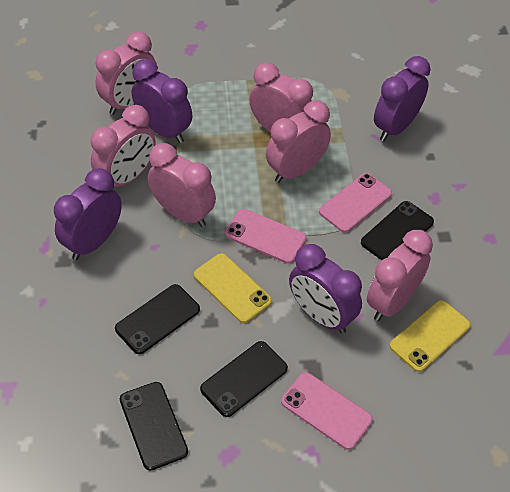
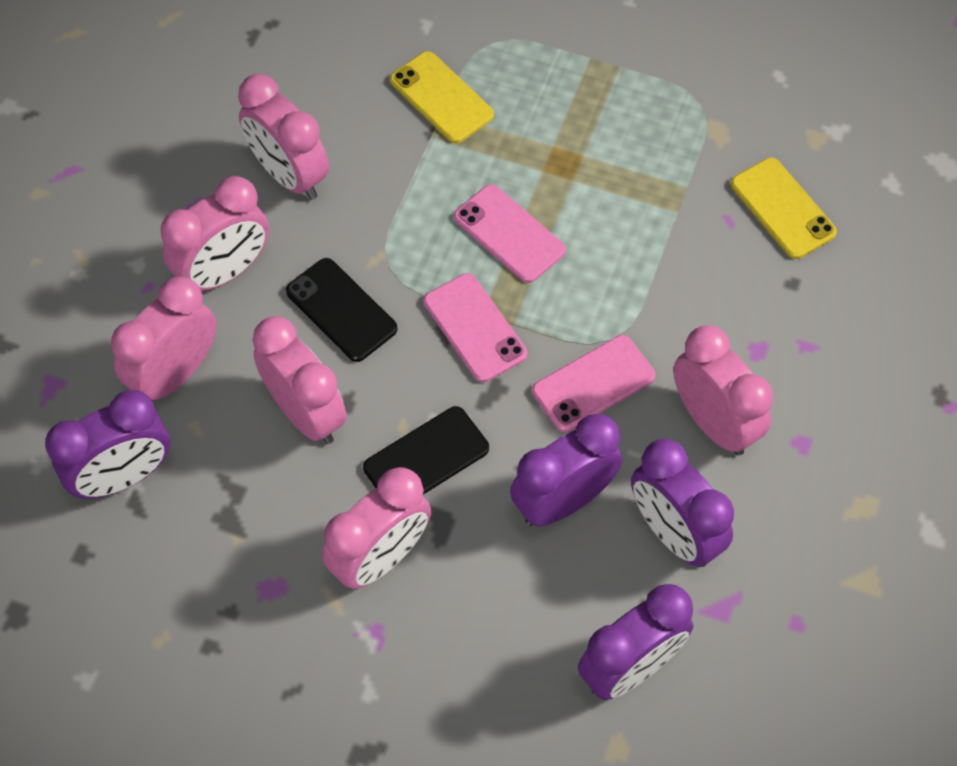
black phone: [115,284,200,354] [120,382,188,471] [200,341,288,417] [361,201,434,260] = 4 -> [286,258,398,362] [363,406,489,495] = 2

